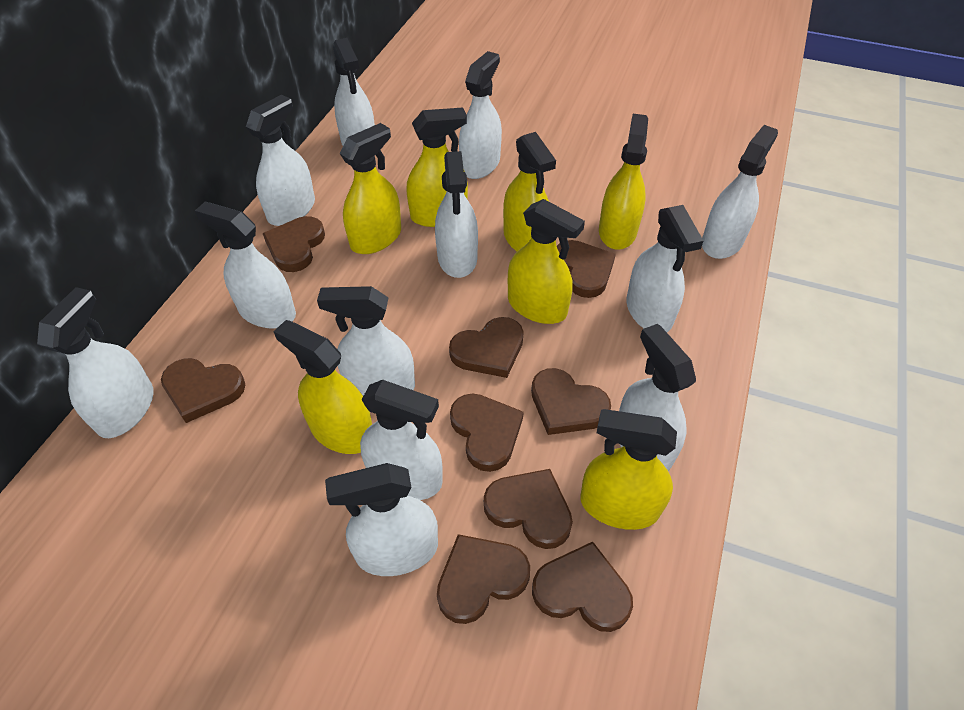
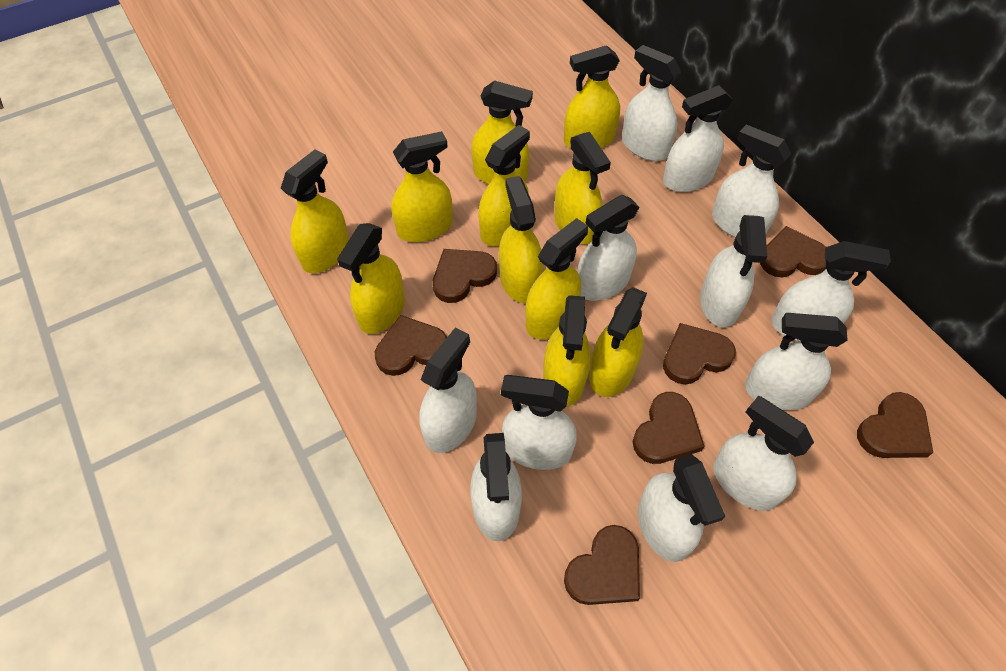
brown heart: [161,358,245,423] [263,216,325,272] [437,534,530,624] [449,317,524,378] [450,394,524,472] [484,469,573,549] [531,368,611,435] [532,542,633,632] [557,240,616,298] = 9 -> [375,315,447,376] [433,249,497,303] [564,525,640,605] [633,392,705,464] [663,323,736,385] [760,226,826,277] [857,392,933,458] = 7
yellow spray bottle: [273,320,372,454] [340,123,401,254] [406,108,468,227] [503,132,556,251] [508,199,585,324] [581,409,677,530] [599,114,648,250] = 7 -> [281,149,349,273] [337,223,405,334] [391,131,453,242] [471,81,533,184] [478,125,530,246] [499,176,543,303] [525,218,588,339] [543,295,591,407] [554,132,611,244] [564,45,620,148] [589,287,647,397] = 11

